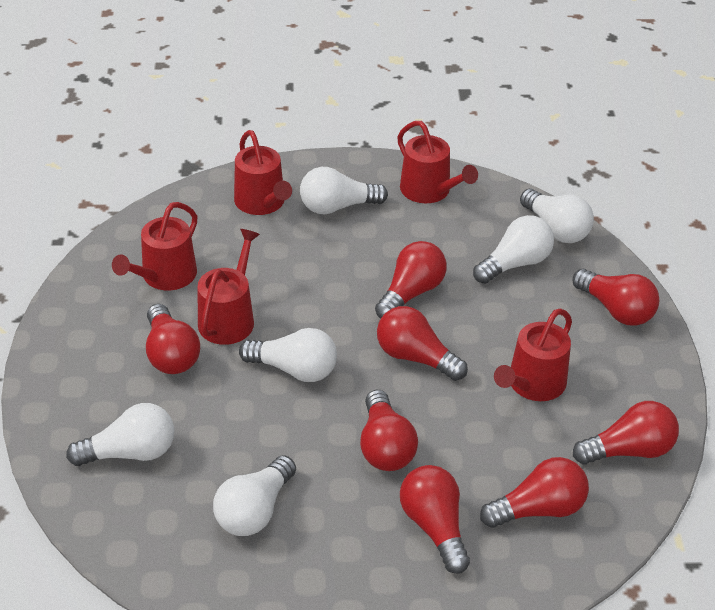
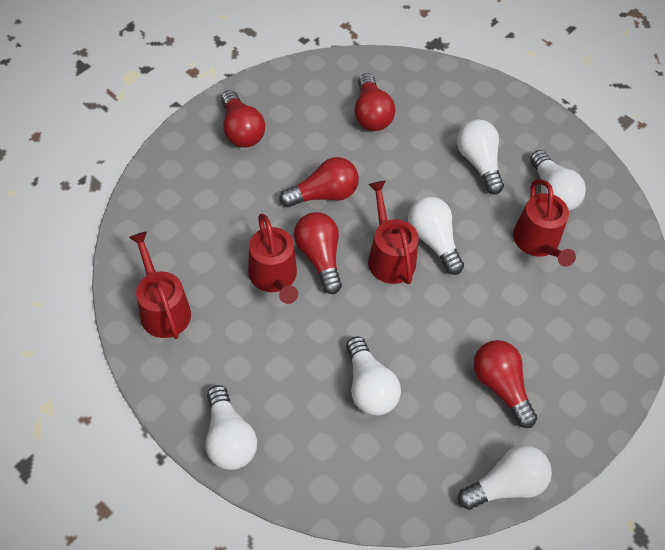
red light bulb: [146,304,200,374] [360,390,418,471] [375,241,447,319] [377,306,468,381] [400,465,470,574] [480,457,589,528] [573,269,659,326] [573,401,679,465] = 8 -> [221,90,265,147] [279,157,359,207] [294,212,342,294] [354,73,396,131] [473,340,537,428] = 5
red watering can: [112,202,197,290] [198,229,260,345] [234,130,292,215] [397,121,478,203] [494,308,572,401] = 5 -> [129,231,191,339] [248,214,298,304] [368,181,419,284] [513,180,576,267] = 4

